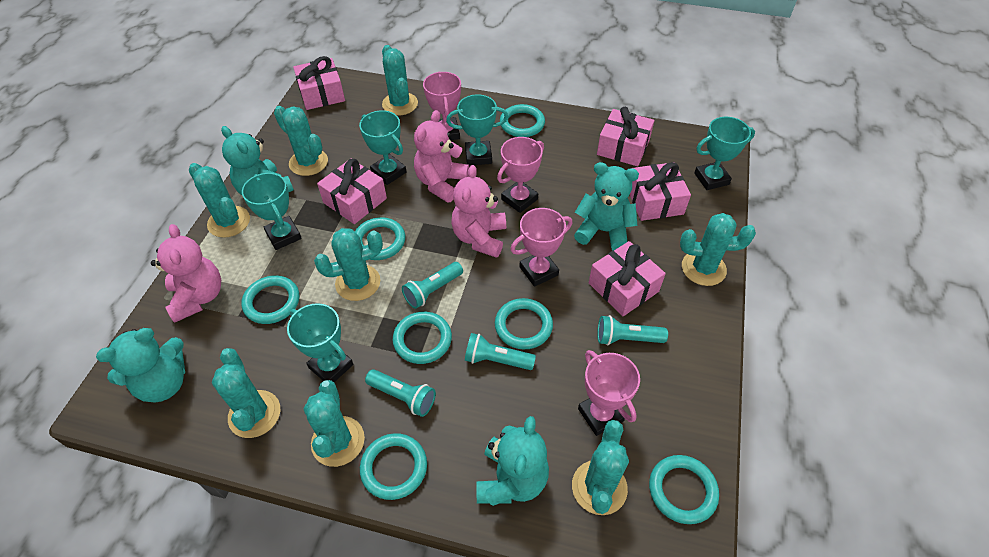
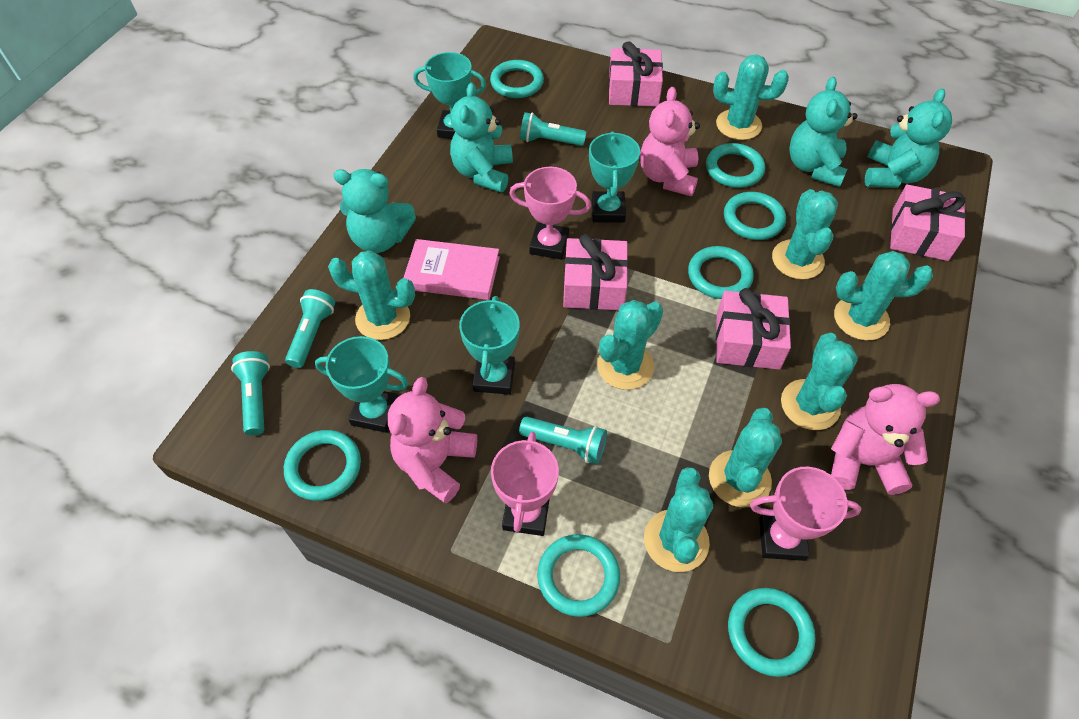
pink book: none = 0 -> [404,239,500,300] = 1
pink gift: [293,56,345,110] [317,159,387,224] [589,241,666,316] [597,107,654,166] [630,162,691,221] = 5 -> [563,234,628,310] [608,41,663,107] [716,288,791,370] [890,185,966,261] = 4
pink trophy: [423,72,461,140] [497,137,544,213] [510,208,572,287] [578,350,640,436] = 4 -> [491,432,559,536] [509,167,591,260] [750,467,861,561] = 3
turquoise trophy: [242,173,302,250] [287,303,353,382] [359,110,406,185] [446,94,508,166] [694,117,755,190] = 5 -> [315,336,408,433] [413,52,486,139] [459,296,520,395] [589,131,640,223] = 4

